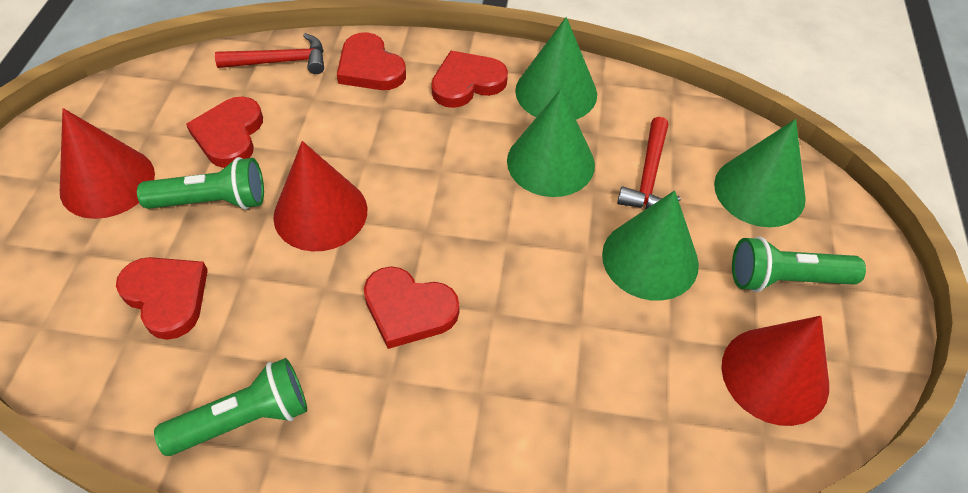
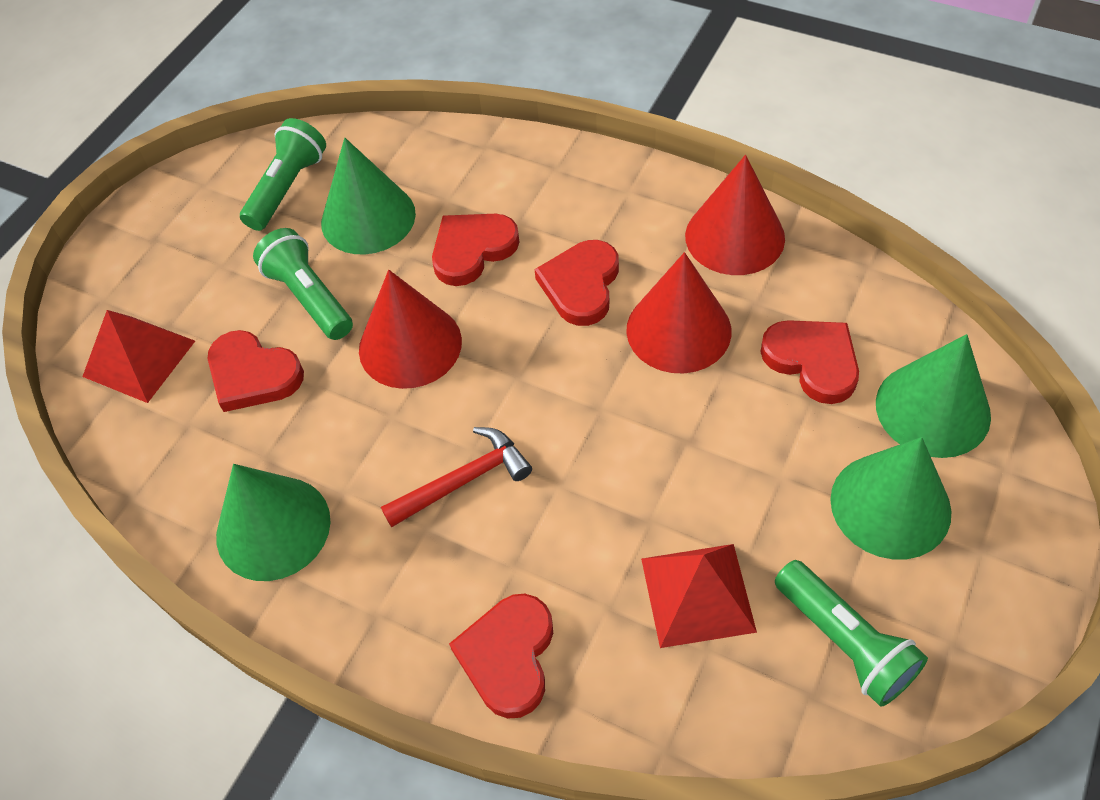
red hammer: [215,33,324,74] [617,117,681,209] = 2 -> [381,427,532,527] = 1
red pyramid: none = 0 -> [82,310,195,403] [641,544,757,648] = 2

